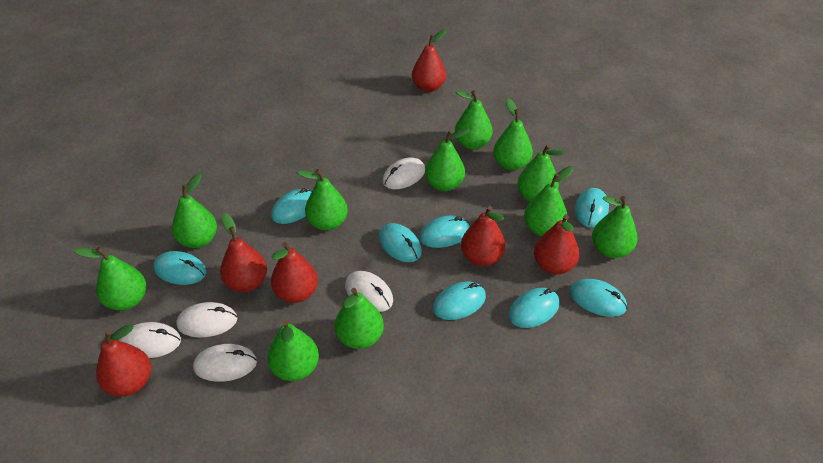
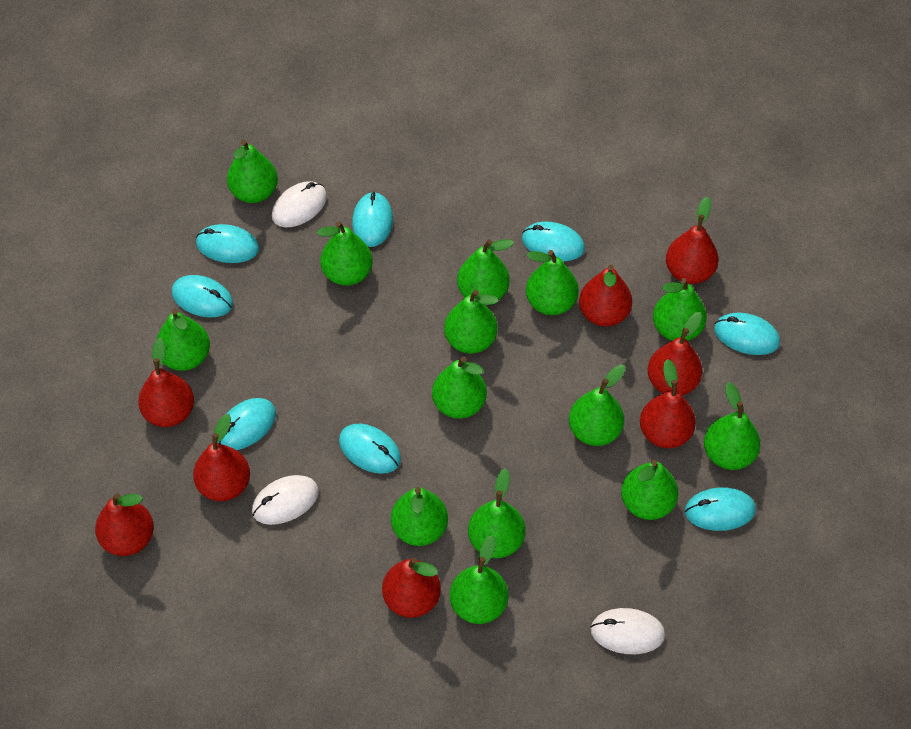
green pear: [74,247,146,310] [172,173,217,248] [267,320,319,381] [297,169,348,231] [335,288,384,349] [425,128,470,191] [455,90,493,149] [493,98,533,170] [517,144,565,202] [524,166,573,236] [592,196,637,258] = 11 -> [156,309,210,371] [227,139,278,203] [317,221,373,286] [391,487,448,546] [432,356,487,419] [444,290,498,354] [450,535,508,624] [457,239,514,300] [468,468,525,558] [526,250,579,315] [569,365,625,446] [621,460,678,520] [653,278,707,341] [704,382,761,470] = 14
red pear: [96,324,151,396] [220,213,267,292] [271,242,318,303] [412,29,446,92] [461,206,505,266] [534,214,580,274] = 6 -> [95,493,154,556] [138,338,194,427] [193,414,250,501] [382,558,441,618] [579,265,632,326] [640,359,696,448] [648,312,702,395] [666,197,719,284] = 8
white mouse: [119,322,181,358] [176,302,238,337] [193,344,257,382] [345,271,393,312] [382,157,425,189] = 5 -> [252,475,319,525] [272,181,327,227] [590,608,665,654] = 3

